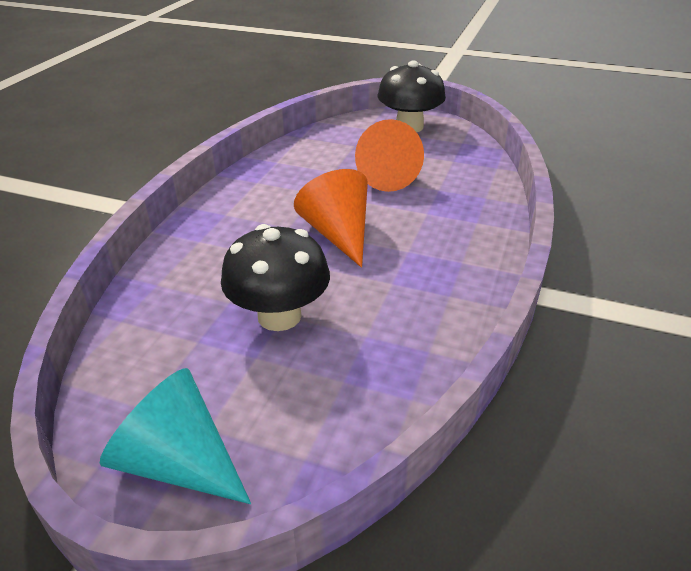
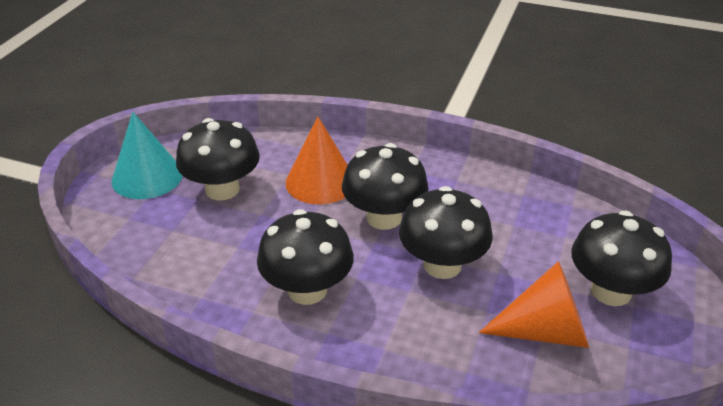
black mushroom: [221,224,330,331] [378,60,446,132] = 2 -> [176,118,260,200] [257,209,354,305] [342,143,429,230] [399,186,492,279] [571,211,672,306] = 5

